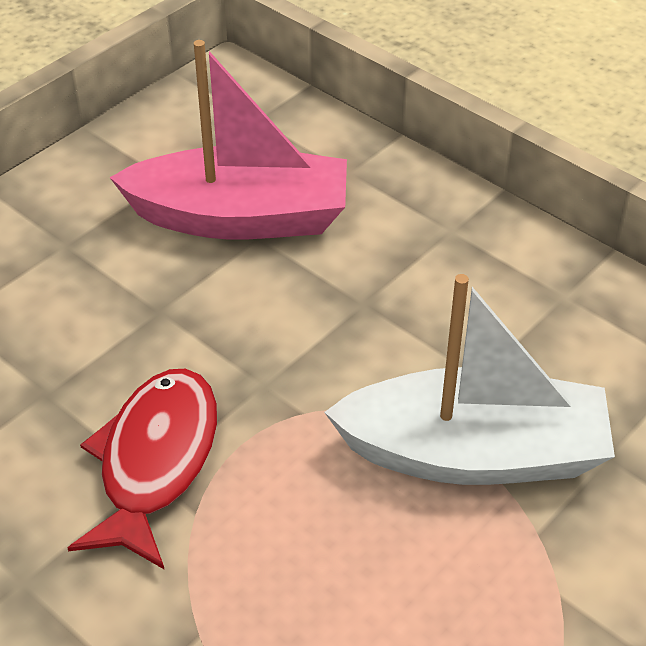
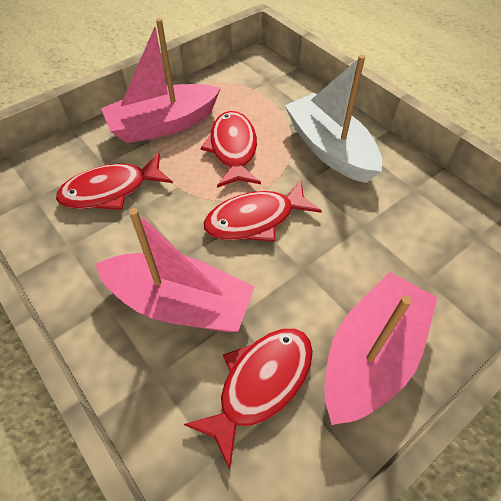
pink boat: [109,40,347,239] = 1 -> [95,208,255,332] [101,18,221,143] [325,272,437,425] = 3
red fish: [68,369,217,569] = 1 -> [56,153,173,210] [184,328,313,470] [201,111,261,188] [204,180,322,242] = 4

